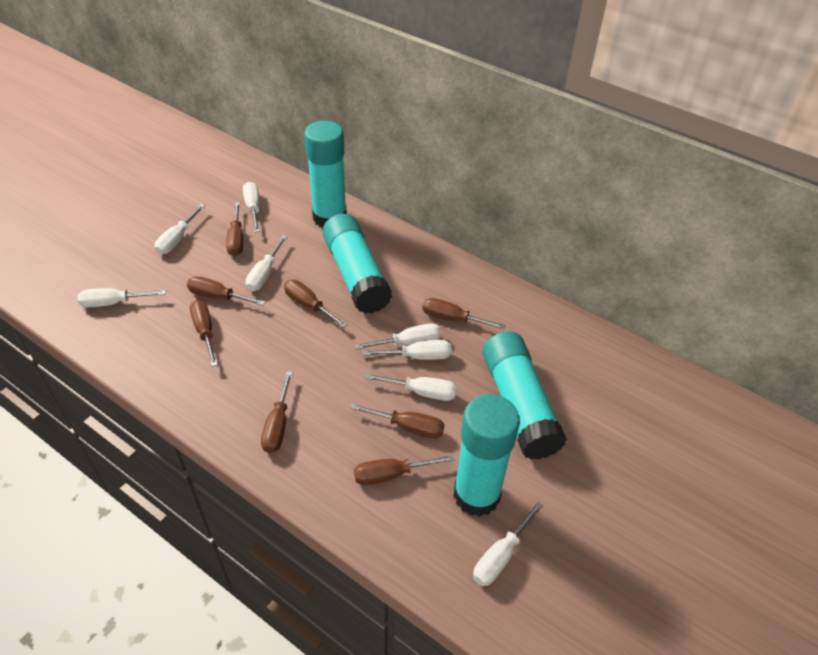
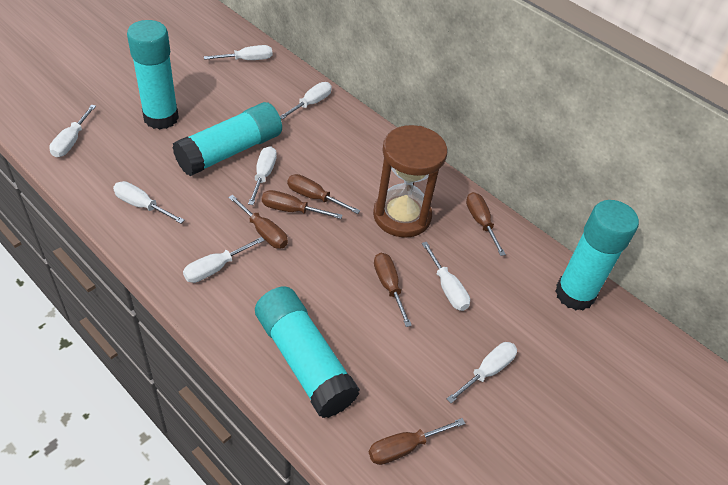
brown hourglass: none = 0 -> [373,125,447,238] = 1
brown screwdriver: [187,276,266,305] [190,300,218,367] [226,202,243,256] [261,371,293,453] [284,280,347,328] [350,404,444,438] [354,455,454,485] [422,298,506,329] = 8 -> [228,195,288,248] [262,190,343,219] [287,174,360,214] [369,418,465,465] [374,253,412,327] [466,192,506,256] = 6

